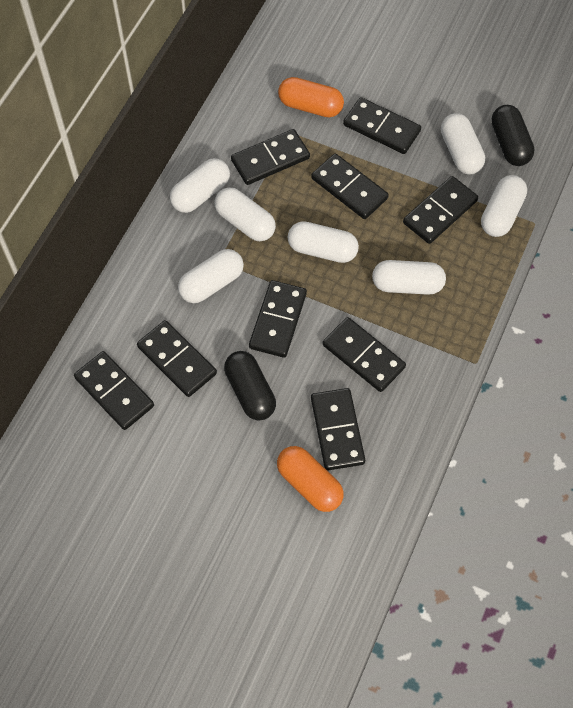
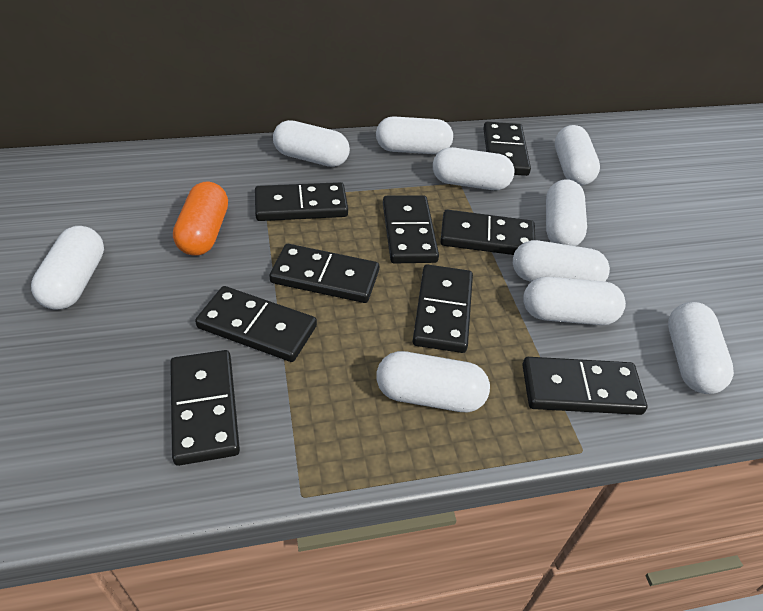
black capsule: [224,351,276,420] [491,105,535,166] = 2 -> none = 0
orange capsule: [277,446,344,512] [278,77,344,117] = 2 -> [173,181,228,256] = 1
white capsule: [170,158,230,213] [178,249,244,303] [214,188,276,241] [288,221,359,263] [372,260,446,295] [441,113,485,175] [481,175,527,237] = 7 -> [31,226,104,309] [273,120,350,167] [376,116,453,154] [376,351,490,412] [433,147,514,190] [513,240,610,282] [523,277,626,325] [546,179,587,246] [555,125,600,186] [668,302,734,394] = 10

